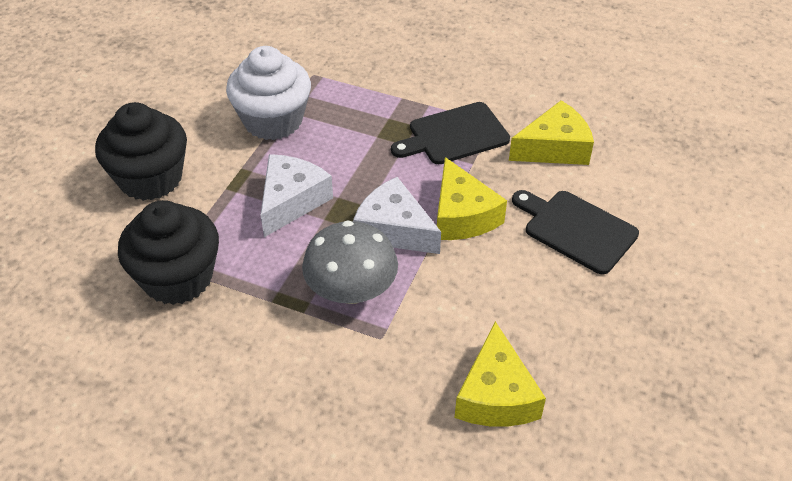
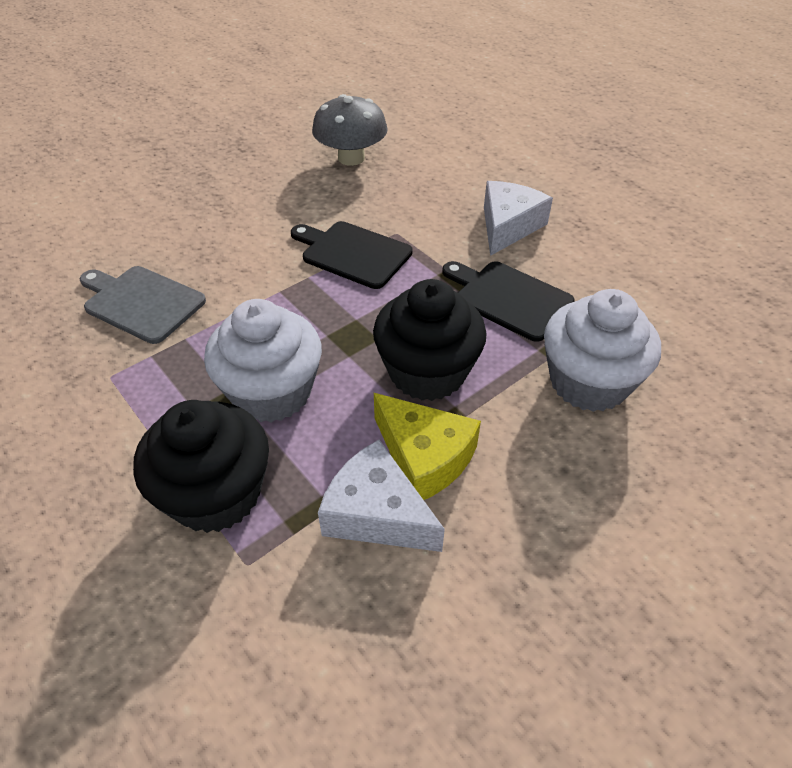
grey cutting board: none = 0 -> [79,266,206,344] = 1
white cupcake: [226,46,311,140] = 1 -> [204,299,322,422] [544,289,661,412] = 2
yellow cheese: [437,157,507,240] [455,321,546,427] [509,100,594,165] = 3 -> [374,393,481,500] = 1

